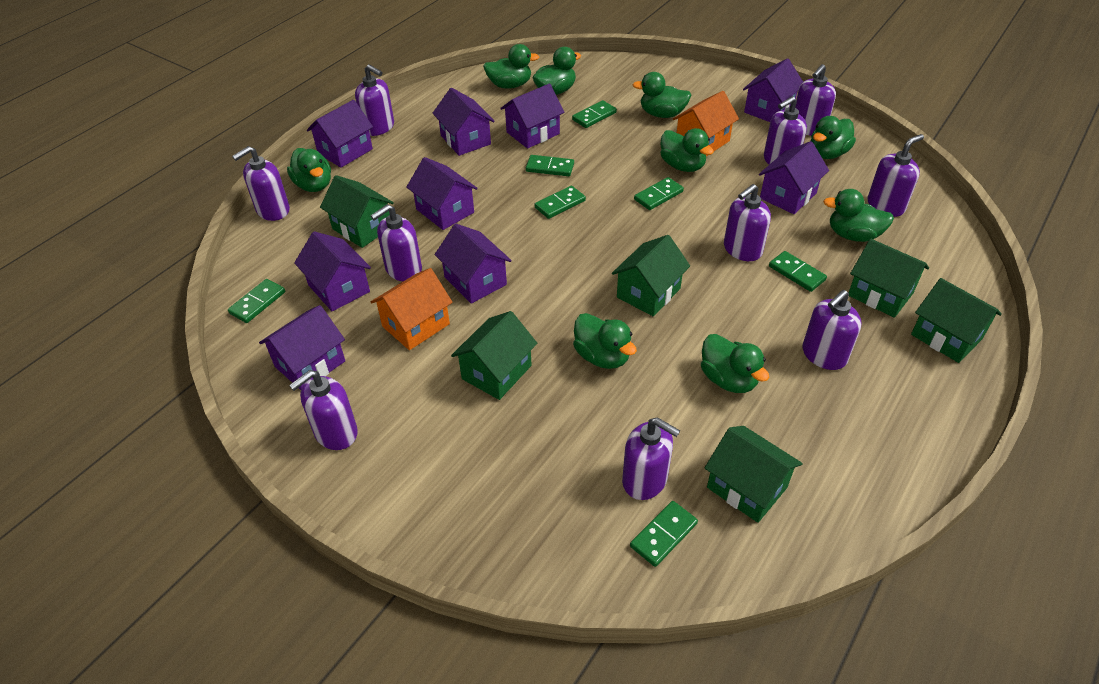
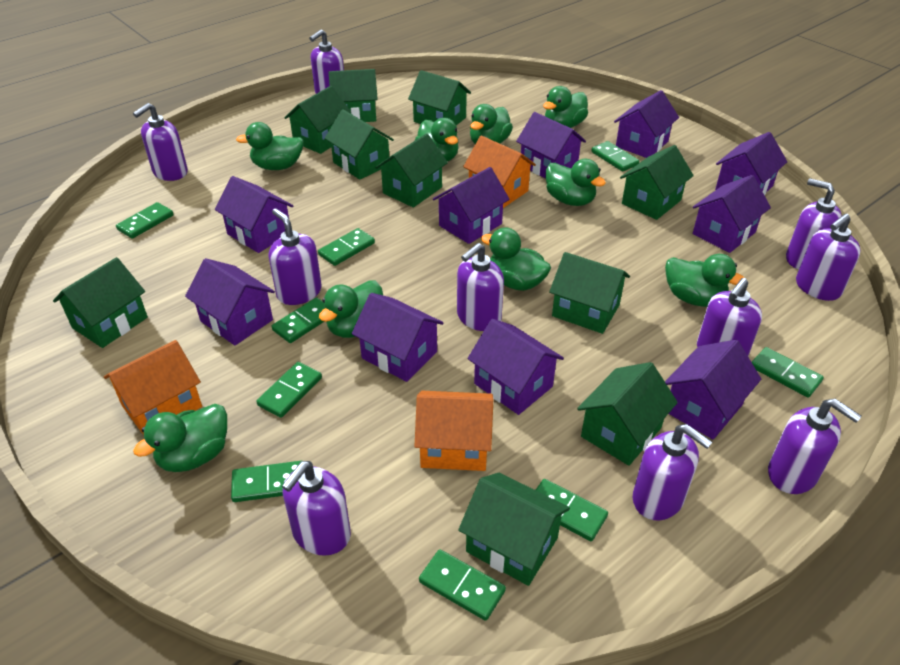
green domino: [228,279,285,323] [526,155,574,176] [535,186,586,219] [572,100,617,128] [630,501,698,567] [634,177,684,210] [769,251,827,292] = 7 -> [116,202,174,239] [231,461,301,502] [256,362,322,418] [272,297,325,343] [318,228,375,266] [419,549,506,621] [536,479,608,541] [591,141,639,172] [752,347,824,397] = 9
green house: [320,175,394,248] [451,311,537,400] [612,235,690,316] [705,426,803,523] [849,239,929,318] [911,278,1002,363] = 6 -> [53,257,148,348] [284,86,351,154] [325,109,394,180] [329,69,378,122] [375,133,448,208] [408,70,471,125] [458,473,570,586] [549,252,630,334] [577,362,678,466] [620,145,694,220] = 10
orange house: [371,268,453,350] [673,91,739,156] = 2 -> [104,340,202,435] [414,391,493,471] [463,136,536,208] = 3
purple house: [259,305,345,390] [294,231,371,311] [307,100,373,168] [407,157,478,230] [433,88,495,156] [435,224,512,304] [500,83,564,149] [743,58,803,122] [759,141,829,214] = 9 -> [185,258,275,345] [215,176,293,253] [352,293,444,382] [433,167,510,244] [468,319,564,415] [516,112,586,178] [614,90,679,158] [665,340,761,440] [693,175,771,253] [715,132,787,195] = 10

